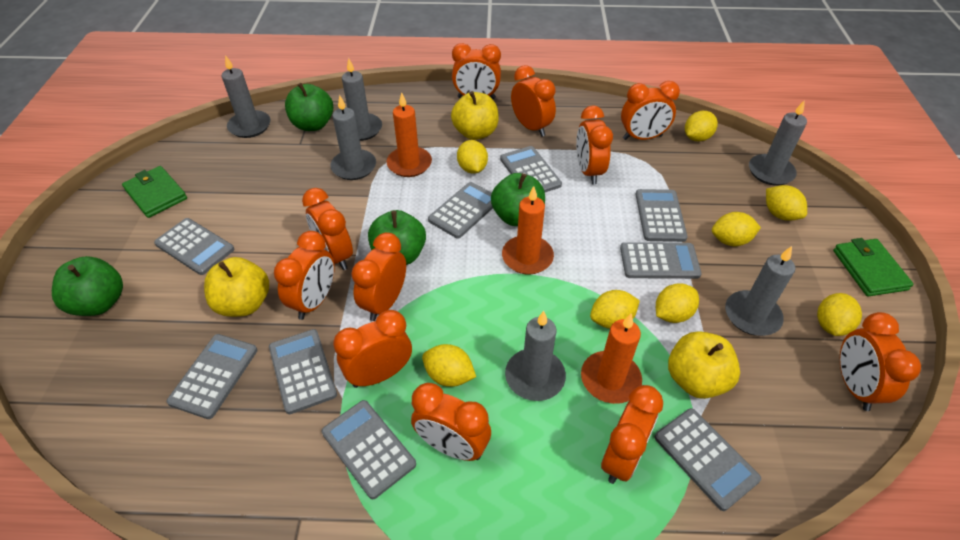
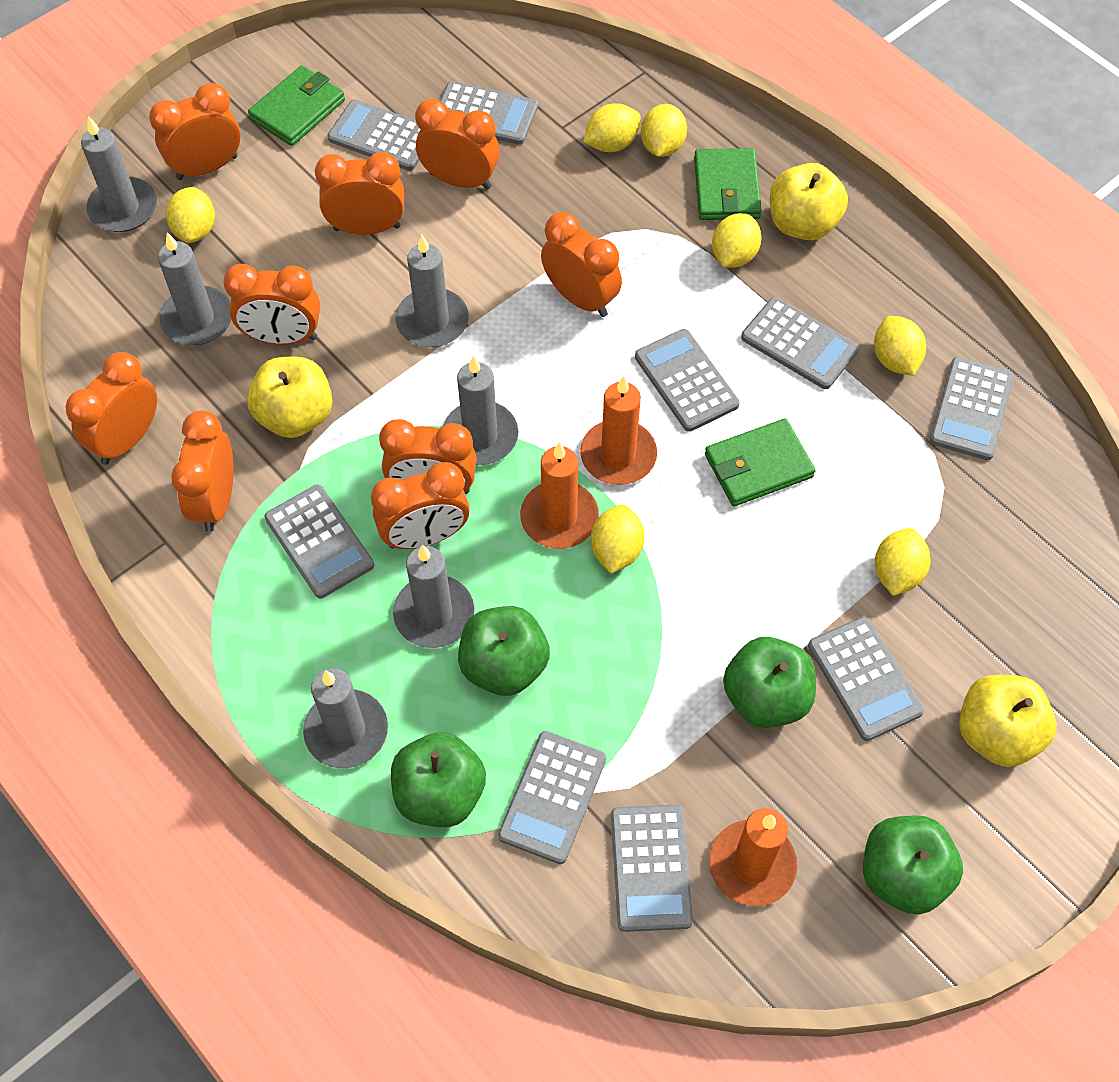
green wallet: [122,166,187,218] [833,238,914,297] = 2 -> [248,65,345,146] [694,148,762,220] [705,419,816,506] = 3
orange clock: [274,231,335,320] [302,188,353,270] [333,310,412,388] [351,232,406,321] [411,383,491,461] [452,43,501,99] [511,65,556,137] [576,105,613,184] [601,385,663,484] [621,81,680,140] [840,312,921,411] = 11 -> [65,352,157,465] [149,83,240,180] [171,410,233,532] [223,264,320,345] [315,152,404,235] [371,462,470,549] [379,419,477,494] [415,99,500,189] [541,212,622,317] = 9
yellow lemon: [422,344,476,387] [457,140,488,174] [590,290,640,329] [656,283,699,323] [685,111,718,141] [712,212,761,246] [766,185,807,221] [817,293,862,336] = 8 -> [166,187,215,243] [583,103,641,152] [591,505,645,574] [641,104,687,157] [712,213,761,268] [874,316,926,376] [875,528,931,596] = 7

